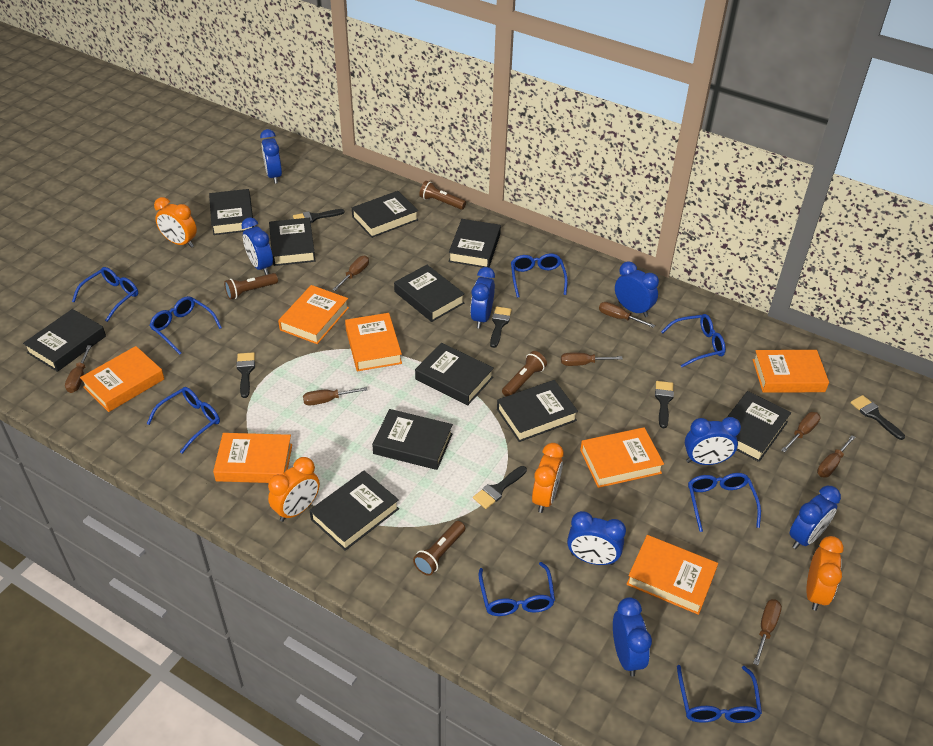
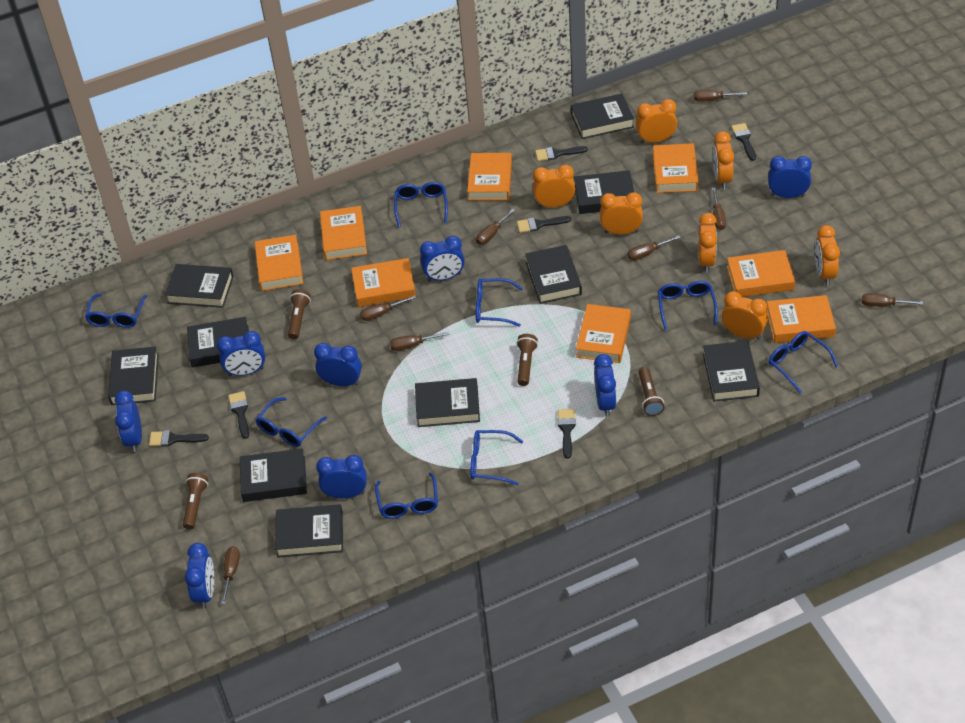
black book: [23,309,106,372] [209,189,254,235] [269,218,315,266] [309,471,399,551] [352,191,418,238] [372,409,453,470] [394,265,465,322] [415,343,494,405] [449,219,501,268] [497,380,578,442] [727,391,791,462] = 11 -> [108,346,159,405] [165,264,234,308] [187,317,249,367] [240,448,307,502] [275,504,343,558] [415,378,480,427] [525,245,582,304] [571,94,634,139] [574,170,634,214] [703,341,760,402] = 10
orange book: [80,346,164,412] [213,433,292,483] [278,285,349,344] [345,313,402,371] [580,427,664,488] [626,535,718,615] [753,350,829,393] = 7 -> [254,235,303,291] [320,206,367,260] [351,258,416,307] [467,153,512,201] [576,304,631,363] [653,143,699,193] [726,250,795,297] [766,295,836,343] = 8
orange clock: [154,197,197,248] [268,457,320,522] [532,443,564,513] [806,536,844,611] = 4 -> [533,164,575,208] [600,192,643,235] [636,99,677,144] [699,213,717,273] [713,132,734,189] [721,291,768,340] [815,225,840,286] = 7

